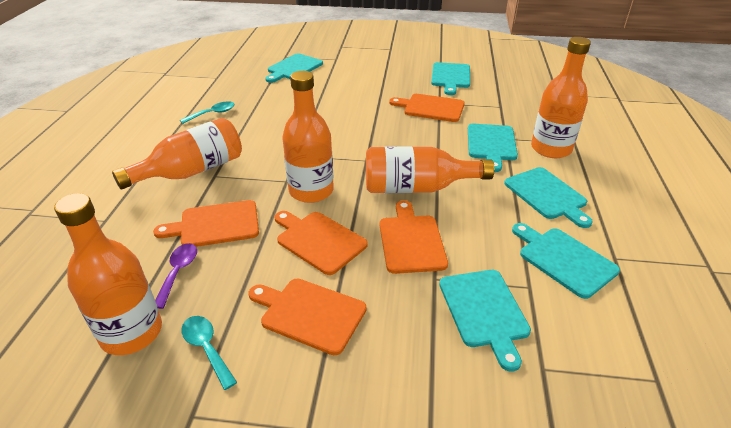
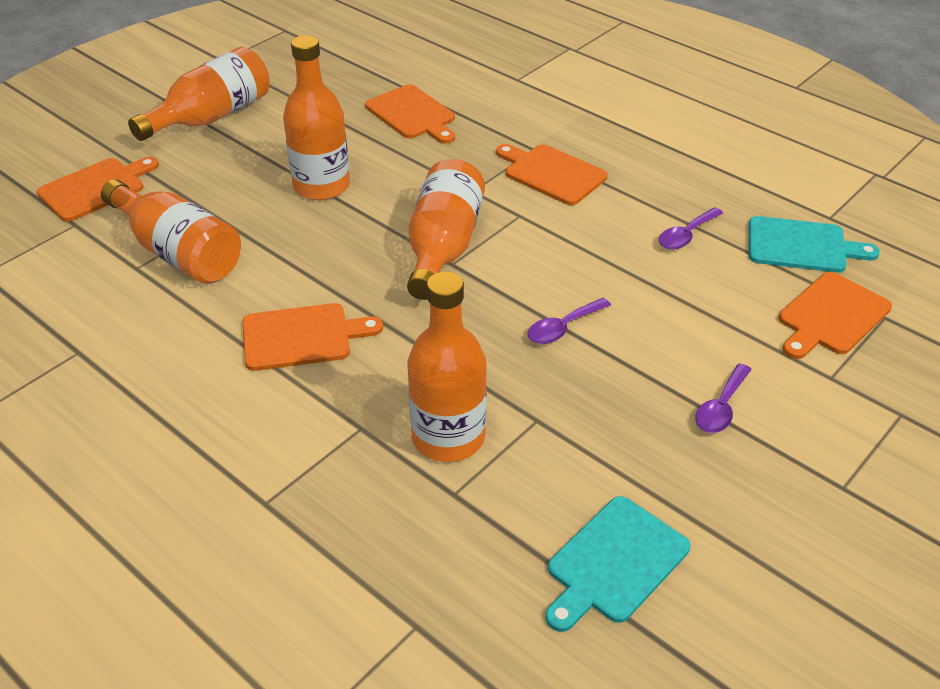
purple spoon: [155,243,197,309] = 1 -> [527,298,611,344] [659,207,723,250] [695,363,752,433] = 3
turquoise cutting board: [265,53,323,83] [431,62,470,95] [439,270,531,372] [468,124,518,172] [504,167,593,228] [512,223,620,299] = 6 -> [546,496,690,632] [749,216,880,273] = 2
turquoise spoon: [180,101,235,124] [181,316,237,390] = 2 -> none = 0

